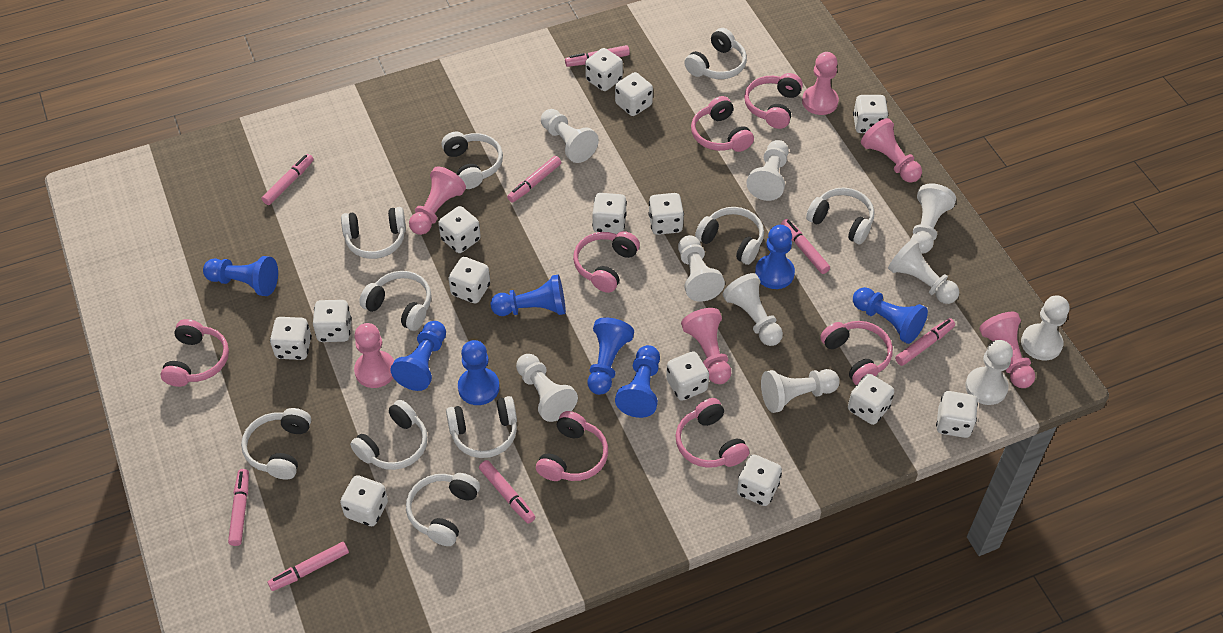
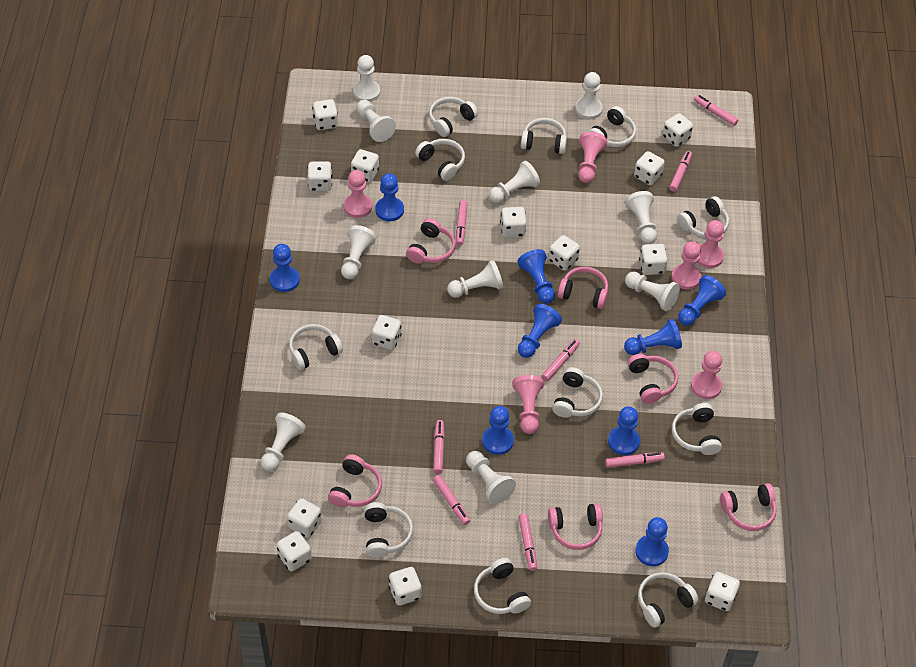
blue pawn: [203,256,278,296] [390,321,446,391] [458,340,500,405] [491,274,566,316] [588,317,634,395] [615,345,660,418] [755,225,795,289] [853,287,928,344] = 8 -> [270,244,300,292] [375,173,404,221] [482,406,514,455] [517,249,555,304] [518,304,562,358] [608,407,640,455] [624,319,682,355] [635,517,669,566] [678,275,726,326] = 9
pink headphones: [160,319,229,387] [536,411,608,481] [573,231,640,293] [675,398,749,468] [691,96,754,152] [744,73,803,129] [820,321,893,385] = 7 -> [328,454,382,508] [406,218,456,264] [548,503,603,550] [557,267,608,309] [627,354,678,404] [720,483,777,531] = 6
white dice: [270,317,312,360] [313,300,352,342] [340,475,388,526] [438,206,481,253] [448,257,490,304] [585,48,623,91] [592,193,627,234] [615,72,653,116] [648,193,684,235] [666,351,709,401] [737,454,782,506] [848,374,894,425] [853,95,889,133] [936,391,978,438] = 14 -> [276,531,312,571] [287,498,322,538] [307,161,332,191] [312,99,338,130] [351,149,379,182] [372,315,402,350] [389,567,422,606] [500,207,526,238] [548,235,580,271] [634,151,665,185] [639,244,667,275] [662,113,693,147] [705,572,740,611] = 13
white headphones: [241,408,311,480] [341,207,406,259] [350,400,428,470] [359,271,432,331] [406,473,480,546] [442,132,503,189] [446,396,517,458] [684,28,747,79] [695,207,764,265] [806,188,875,244] = 10 -> [289,324,343,370] [364,502,413,558] [415,139,465,181] [429,97,478,137] [474,558,531,614] [521,118,567,154] [552,367,603,418] [588,106,636,147] [638,572,699,628] [672,403,722,455] [677,196,729,239] = 11

